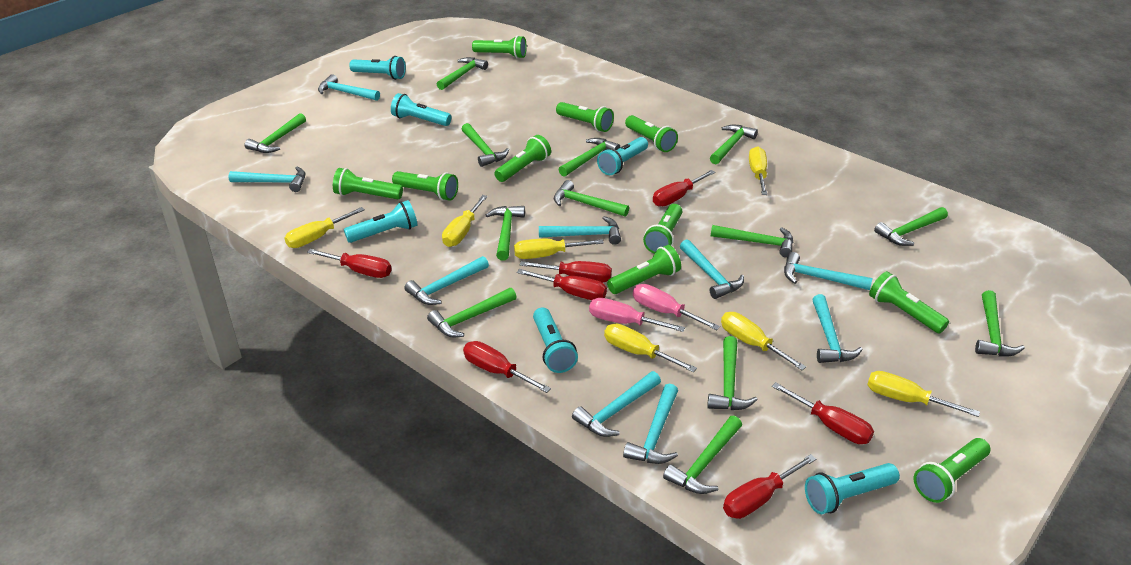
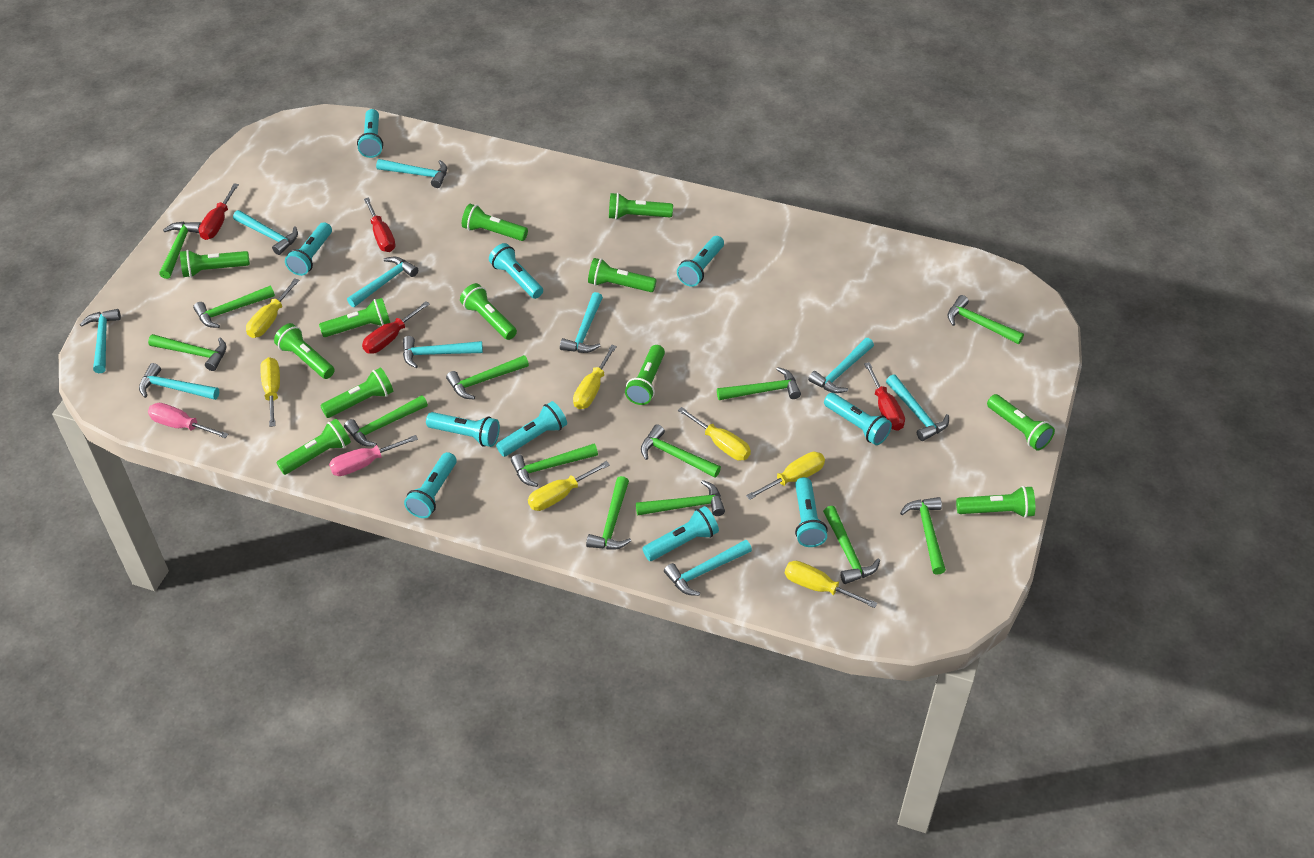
green flashlight: [333,168,403,199] [392,171,458,201] [472,35,527,59] [494,135,551,182] [556,102,614,132] [607,245,681,294] [625,115,678,152] [643,204,682,254] [869,271,949,334] [914,438,990,503] = 10 -> [180,250,250,278] [274,323,335,379] [276,419,351,475] [319,298,390,337] [320,367,394,418] [460,283,517,340] [462,204,528,241] [588,258,657,292] [609,193,673,220] [625,345,665,405] [956,486,1035,518] [987,394,1055,451] = 12
red screwdriver: [307,249,392,278] [463,341,551,393] [517,269,607,300] [520,261,612,282] [653,170,715,207] [723,454,816,519] [772,382,874,444] = 7 -> [199,183,239,240] [362,301,430,354] [364,198,395,252] [864,362,905,431] = 4
turquoise flashlight: [344,200,417,243] [349,56,406,80] [391,93,452,126] [533,307,578,373] [597,137,648,175] [805,463,900,514] = 6 -> [285,222,332,276] [357,109,383,158] [404,452,457,518] [426,412,500,447] [489,243,543,299] [496,401,567,457] [642,506,719,561] [677,236,724,287] [795,477,828,547] [824,393,892,445] = 10
turquoise hammer: [228,167,306,192] [318,74,380,101] [404,256,489,305] [539,216,621,245] [572,371,661,437] [623,384,678,464] [680,239,744,299] [784,252,873,290] [812,294,863,363] = 9 -> [80,309,121,373] [139,363,219,400] [233,210,298,255] [347,257,418,307] [376,159,447,188] [403,336,483,368] [560,292,603,353] [664,540,752,596] [808,338,874,393] [886,374,949,441] = 10

